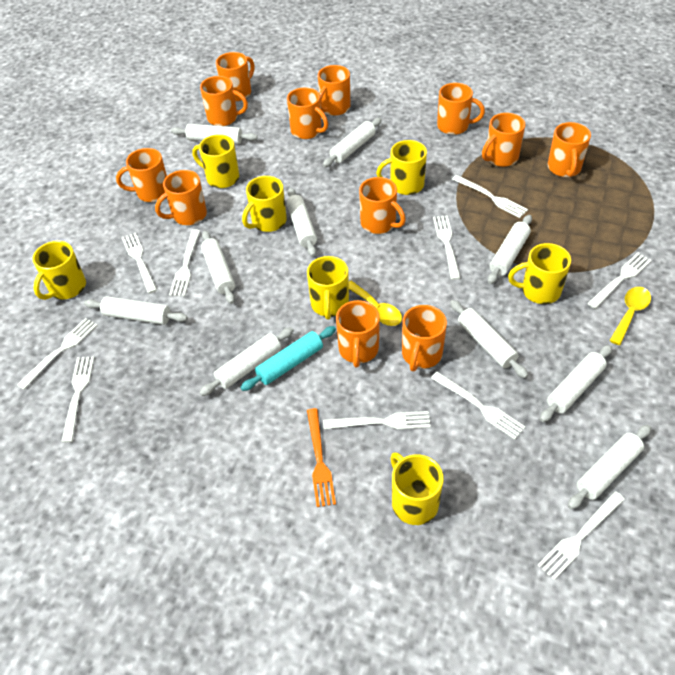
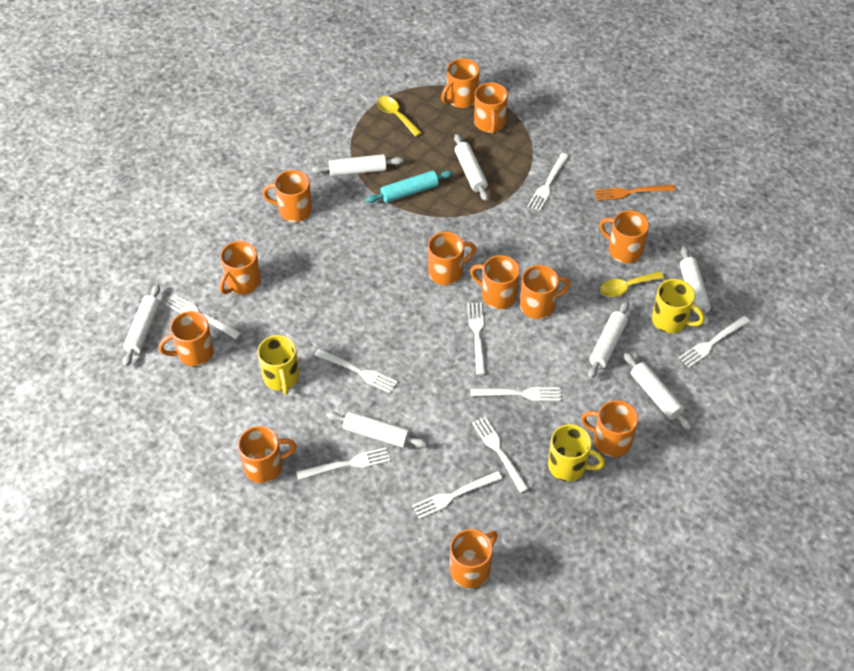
white fork: [17,318,97,390] [61,357,94,443] [122,232,157,294] [169,229,200,296] [323,411,431,429] [431,372,525,440] [433,215,460,280] [452,175,528,218] [538,491,625,580] [587,253,651,309] = 10 -> [165,294,241,339] [296,447,390,480] [315,349,398,393] [412,471,503,519] [467,303,485,375] [470,387,561,401] [472,416,529,493] [527,153,569,211] [679,316,750,368] = 9
white rolling pin: [84,296,188,325] [171,124,258,144] [199,327,294,396] [201,231,235,304] [286,188,317,257] [323,118,381,167] [450,300,528,378] [488,215,532,284] [540,345,612,422] [568,425,651,509] = 10 -> [123,284,160,367] [312,154,403,177] [326,411,428,448] [454,134,488,201] [588,302,629,379] [624,353,692,430] [680,246,711,327] = 7
yellow mug: [33,241,86,300] [192,134,239,188] [242,176,287,232] [307,256,349,320] [376,140,427,195] [390,453,444,525] [508,243,571,304] = 7 -> [257,335,299,394] [548,424,605,482] [652,279,705,333] = 3

